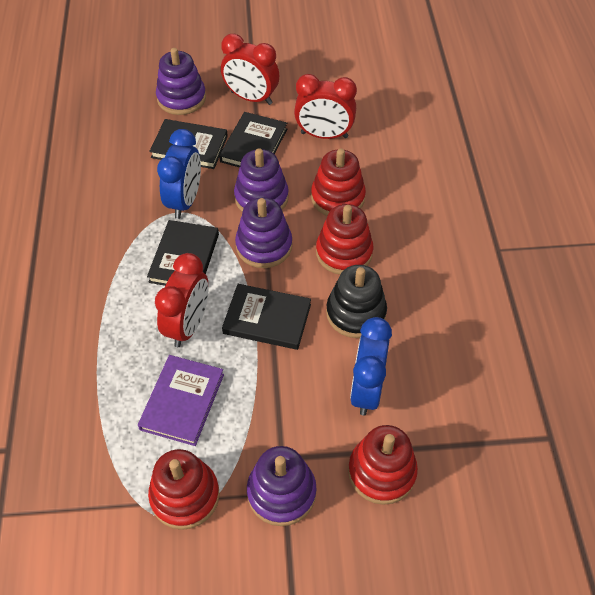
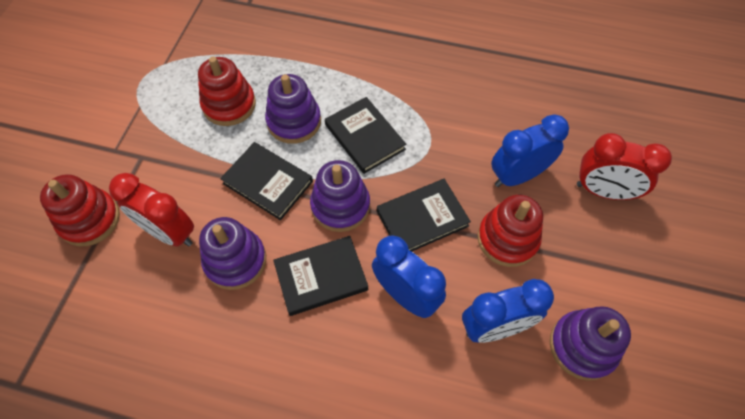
black stacking toy: [326,265,387,338] = 1 -> none = 0
blue clock: [157,129,201,219] [350,317,392,416] = 2 -> [372,235,446,318] [462,279,554,343] [491,114,569,187] = 3
purple book: [138,355,224,446] = 1 -> none = 0
red clock: [155,253,209,347] [221,34,280,105] [294,74,357,139] = 3 -> [109,173,194,247] [577,133,672,200] = 2
red stacking toy: [148,449,220,530] [311,148,366,216] [316,204,374,275] [348,425,418,505] = 4 -> [40,174,120,246] [198,57,256,126] [477,195,543,267] = 3

